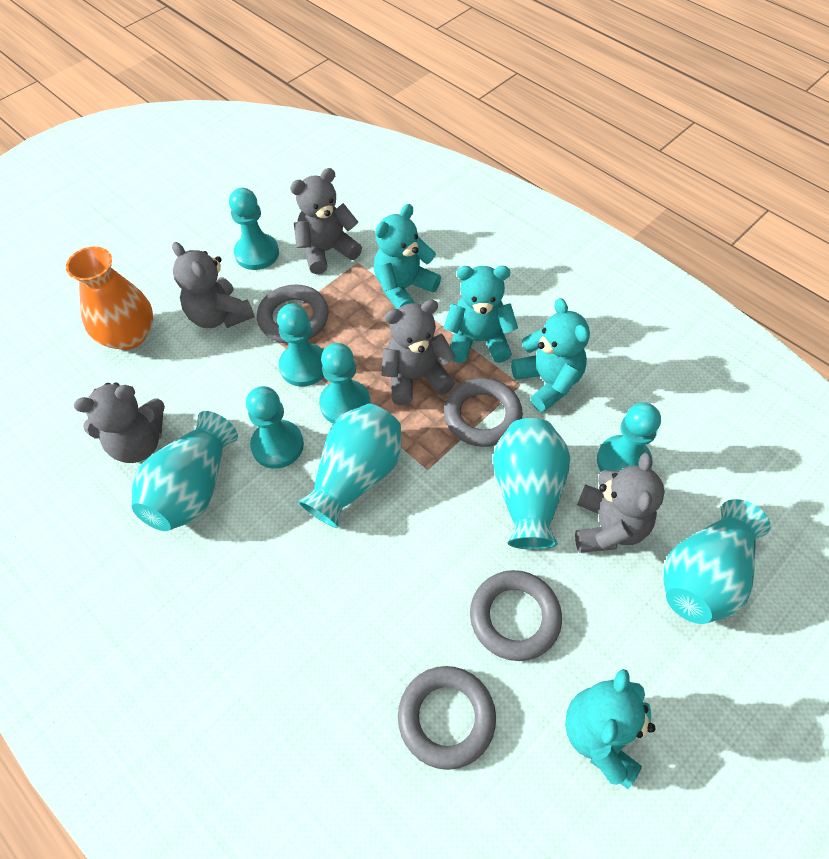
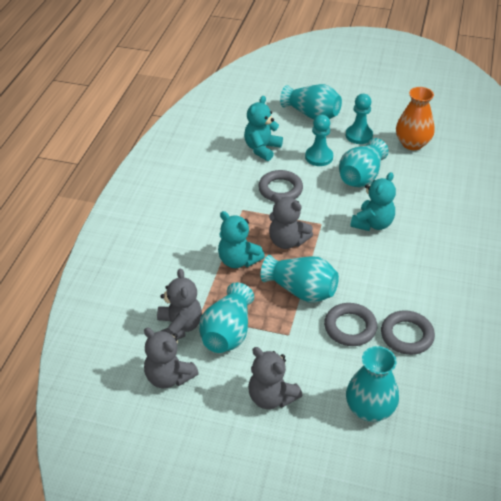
grey ring: [257,284,329,344] [398,666,496,770] [444,378,523,447] [470,570,562,661] = 4 -> [258,170,303,201] [324,303,377,346] [381,310,435,355] = 3
grey teddy bear: [74,383,165,463] [172,242,255,328] [290,168,362,274] [382,300,456,405] [575,452,665,553] = 5 -> [144,328,199,388] [157,268,202,339] [248,347,303,409] [269,193,313,249] = 4
turquoise pawn: [229,188,279,270] [246,386,304,469] [277,304,324,386] [319,343,370,423] [597,402,661,471] = 5 -> [305,115,333,166] [346,94,373,144] = 2
turquoise teddy bear: [374,204,441,309] [443,266,518,363] [511,298,590,412] [565,669,655,789] = 4 -> [218,211,265,268] [244,96,283,161] [350,172,396,231] = 3
turquoise vase: [132,411,238,531] [297,404,402,528] [493,418,570,550] [663,499,770,624] = 4 -> [199,282,254,353] [261,255,339,303] [280,84,342,119] [339,138,389,187] [346,346,399,422] = 5

